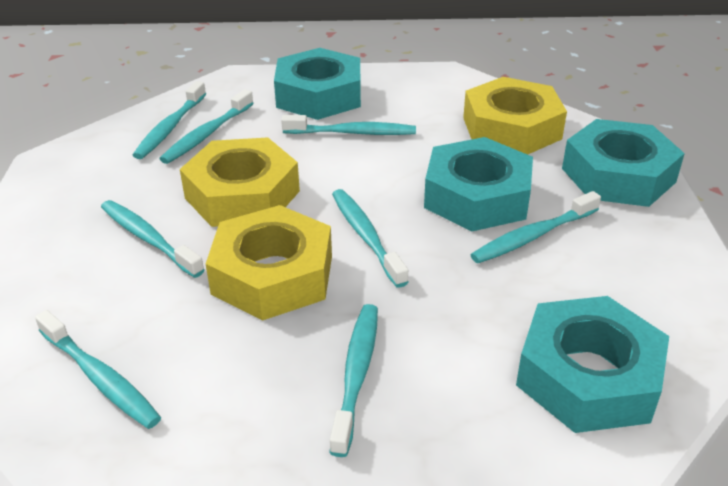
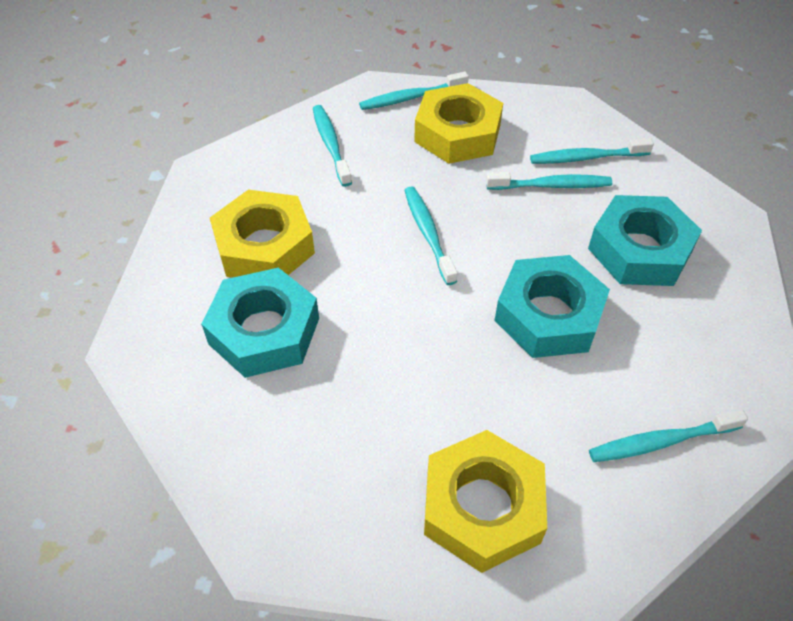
turquoise nut: [274,48,361,120] [424,137,533,231] [516,296,669,433] [562,119,685,207] = 4 -> [201,268,319,378] [494,255,610,358] [588,195,702,286] = 3
turquoise toothbrush: [35,310,161,429] [101,200,204,278] [133,81,206,159] [159,89,254,164] [281,115,416,135] [329,304,378,457] [332,189,408,288] [470,191,601,263] = 8 -> [313,105,352,187] [359,71,469,110] [404,186,458,285] [486,172,612,190] [530,138,654,164] [589,409,748,462] = 6

